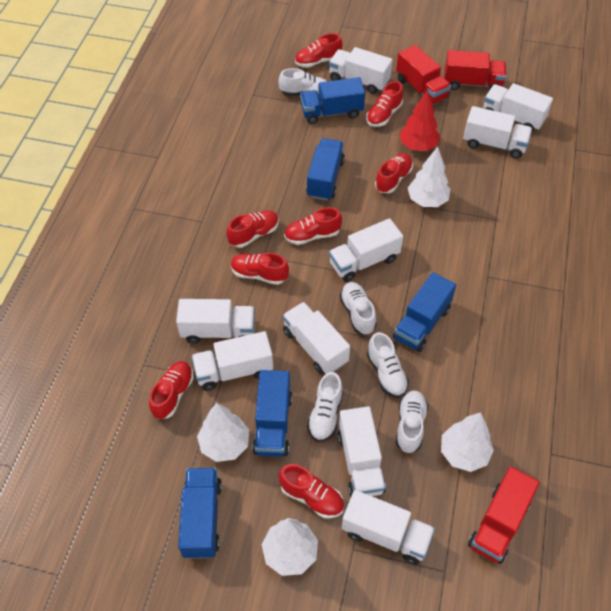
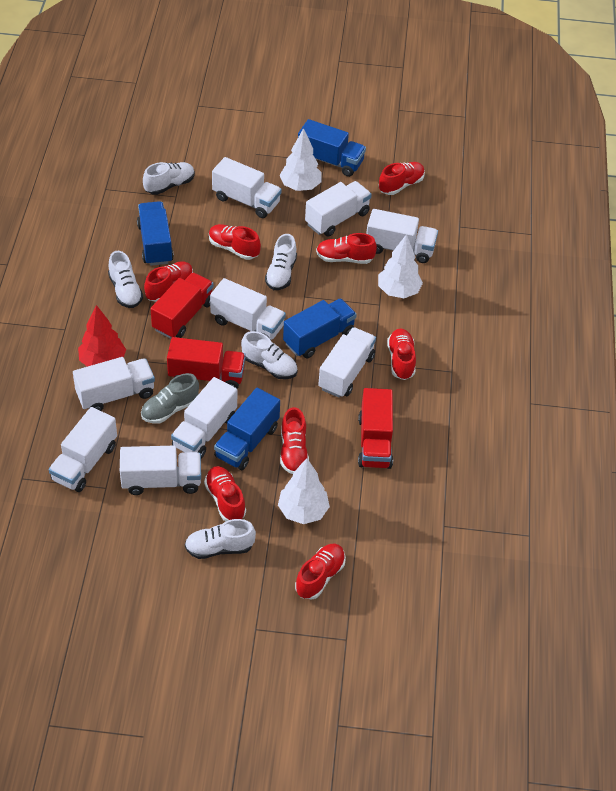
blue truck: [178,468,222,559] [253,370,292,457] [300,77,365,124] [306,138,345,201] [393,272,456,352] = 5 -> [137,201,174,266] [214,388,280,470] [283,298,357,358] [298,119,366,177] = 4
grey shoe: none = 0 -> [141,373,199,424] = 1
white tree: [197,403,249,462] [262,518,318,576] [408,147,450,207] [441,412,494,472] = 4 -> [278,458,330,524] [279,128,322,191] [378,234,423,298] = 3

